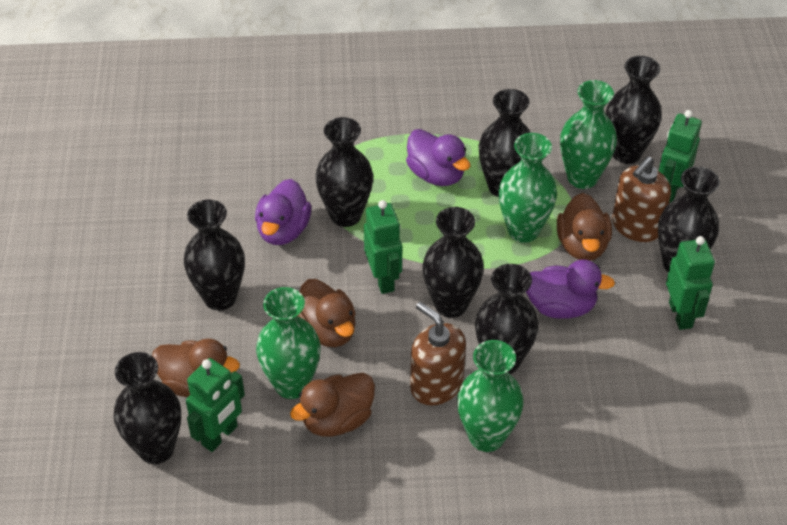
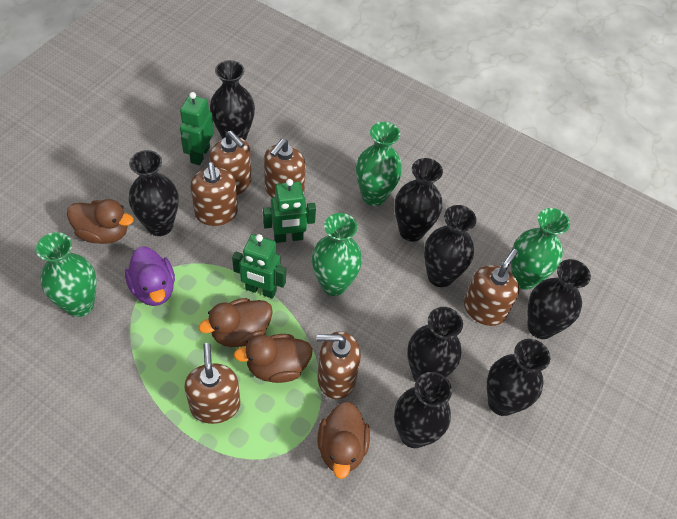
brown soap dispenser: [410,302,466,405] [612,156,671,242] = 2 -> [184,343,240,424] [190,162,238,226] [210,131,252,195] [264,139,306,198] [317,331,361,399] [464,249,519,326] = 6
green robot: [186,358,245,452] [364,200,402,294] [659,110,702,203] [666,236,715,330] = 4 -> [180,92,214,165] [232,234,286,299] [263,179,316,243] = 3
purple duck: [255,179,311,245] [406,129,470,186] [526,260,615,319] = 3 -> [125,246,175,306] = 1

